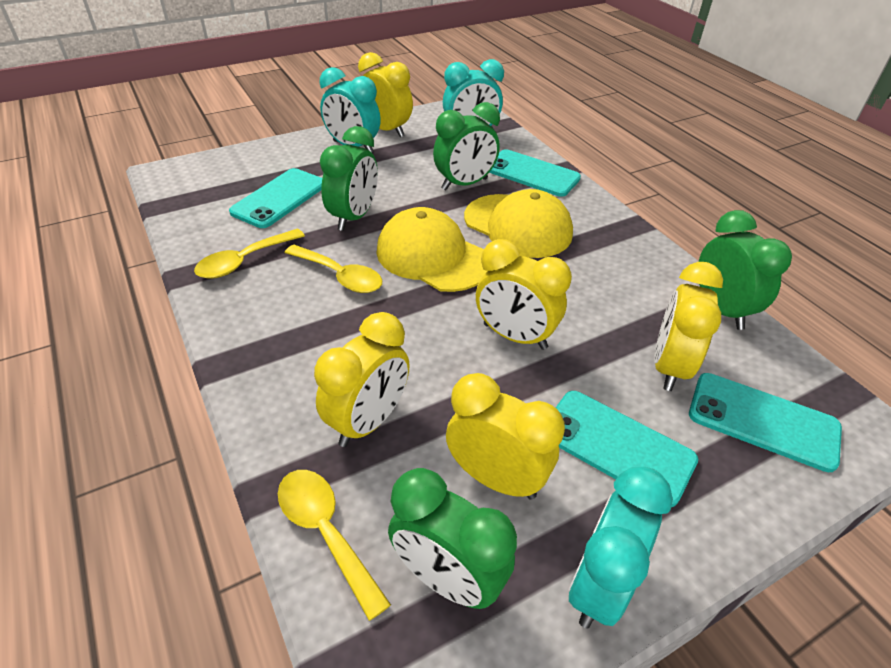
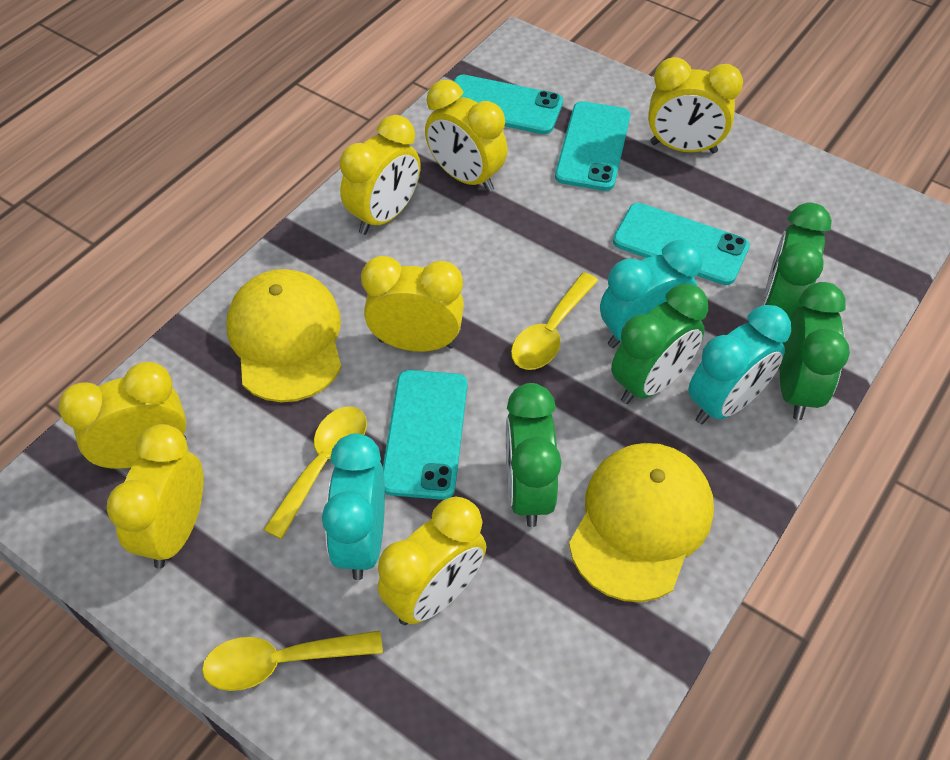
yellow clock: [314,312,410,447] [358,52,413,137] [446,373,565,500] [476,239,572,350] [654,262,723,391] = 5 -> [58,362,187,470] [107,424,204,569] [340,115,421,235] [361,256,464,352] [378,497,486,625] [425,80,507,192] [648,57,743,153] = 7

